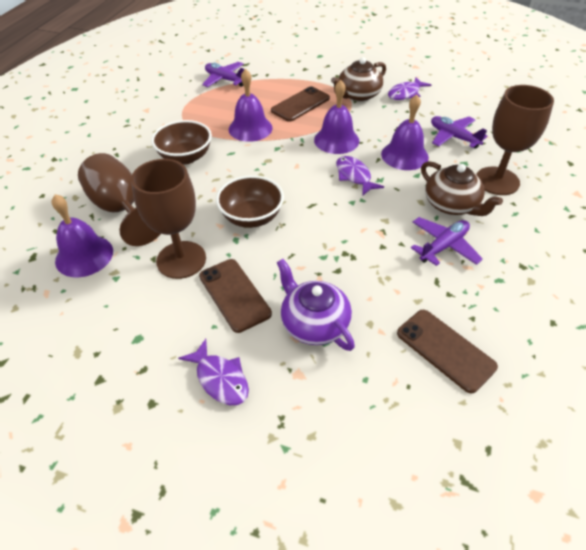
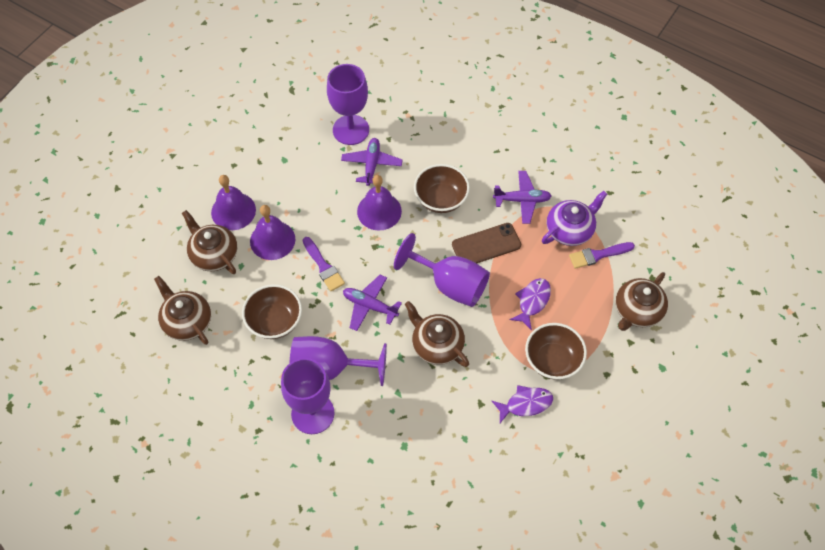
brown bowl: [151,120,212,165] [216,175,284,228] = 2 -> [242,284,302,339] [414,164,470,213] [525,323,587,380] = 3
brown goblet: [78,153,160,246] [131,159,206,279] [476,85,554,195] = 3 -> none = 0
brown phone: [199,259,272,333] [271,86,330,122] [397,310,498,394] = 3 -> [452,223,521,263] = 1
brown teapot: [331,57,386,101] [421,161,503,216] = 2 -> [154,276,211,345] [182,210,237,274] [405,301,469,367] [616,272,668,331] = 4
purple bell: [52,194,113,277] [229,69,273,142] [314,80,359,154] [381,94,429,170] = 4 -> [211,175,256,230] [250,205,295,260] [357,175,402,231] = 3
purple brush: none = 0 -> [303,237,345,291] [569,242,635,269] = 2
purple fish: [178,339,249,405] [336,156,384,195] [388,77,431,100] = 3 -> [492,385,553,423] [510,278,551,330] = 2
purple goblet: none = 0 -> [281,358,334,434] [289,336,387,386] [327,64,369,145] [394,233,490,307] = 4

